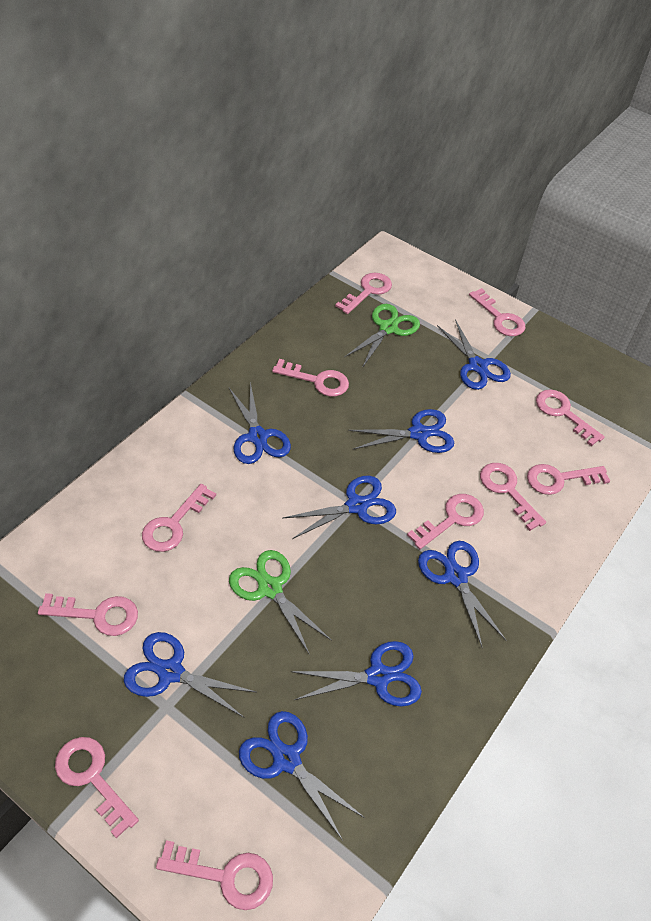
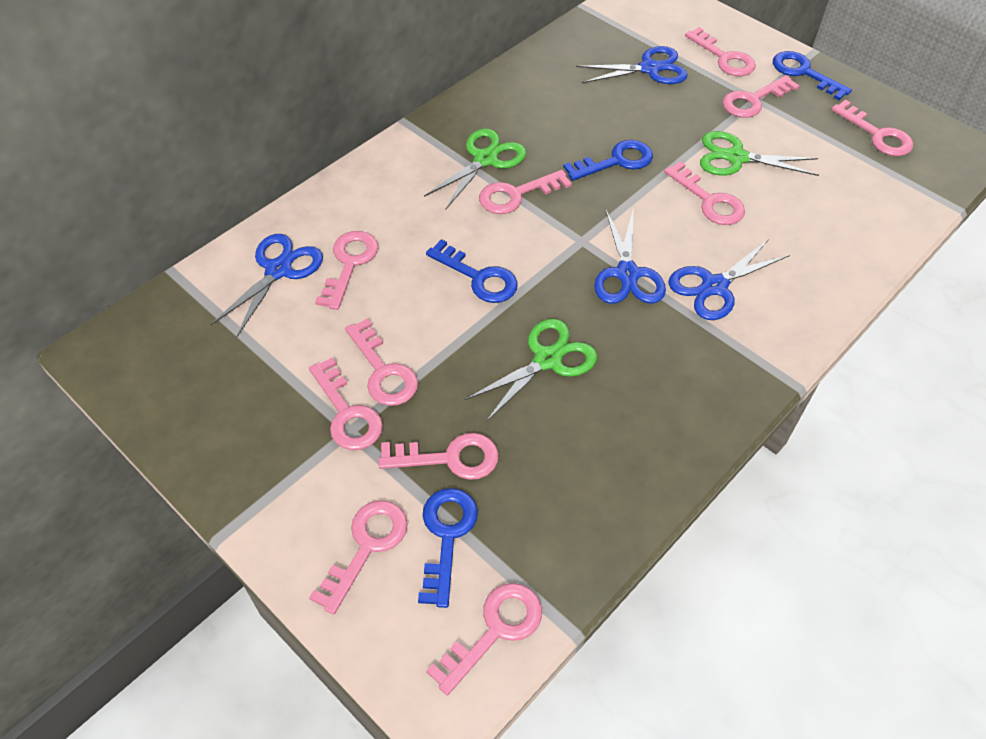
blue key: none = 0 -> [418,488,478,608] [426,239,518,303] [563,140,653,181] [773,51,852,100] = 4
blue scissors: [124,632,256,718] [228,382,291,464] [239,711,365,841] [283,475,396,539] [291,641,422,707] [348,409,454,453] [418,541,506,649] [437,319,511,390] = 8 -> [211,234,323,337] [576,46,688,84] [594,209,666,304] [668,239,790,320] = 4
green scissors: [229,550,332,655] [345,304,420,368] = 2 -> [424,128,526,209] [465,319,597,422] [700,131,819,176] = 3

